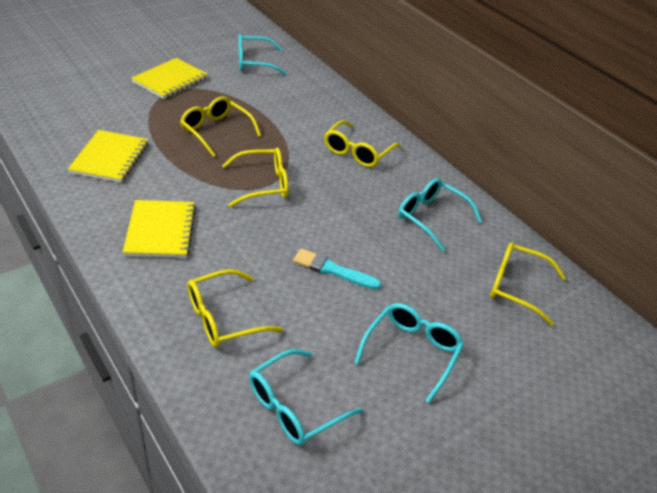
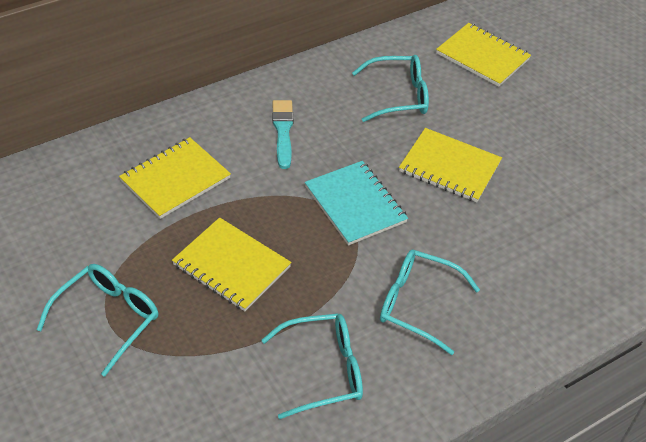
turquoise notebook: none = 0 -> [305,161,408,245] = 1
yellow glasses: [180,96,261,157] [188,269,283,347] [222,148,289,207] [324,120,400,167] [490,242,566,326] = 5 -> none = 0
yellow notebook: [68,130,148,183] [123,200,196,258] [131,58,208,99] = 3 -> [119,137,231,219] [172,217,291,311] [399,128,502,202] [436,23,531,87] = 4

